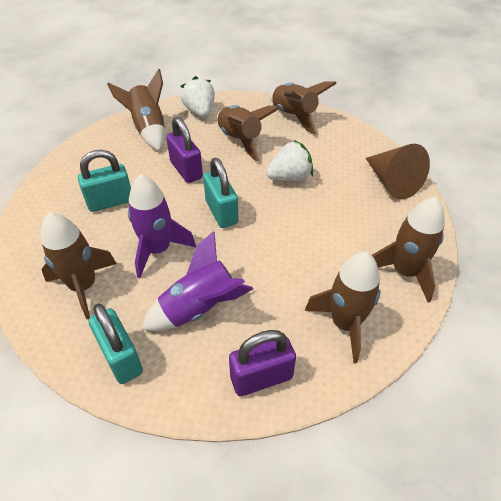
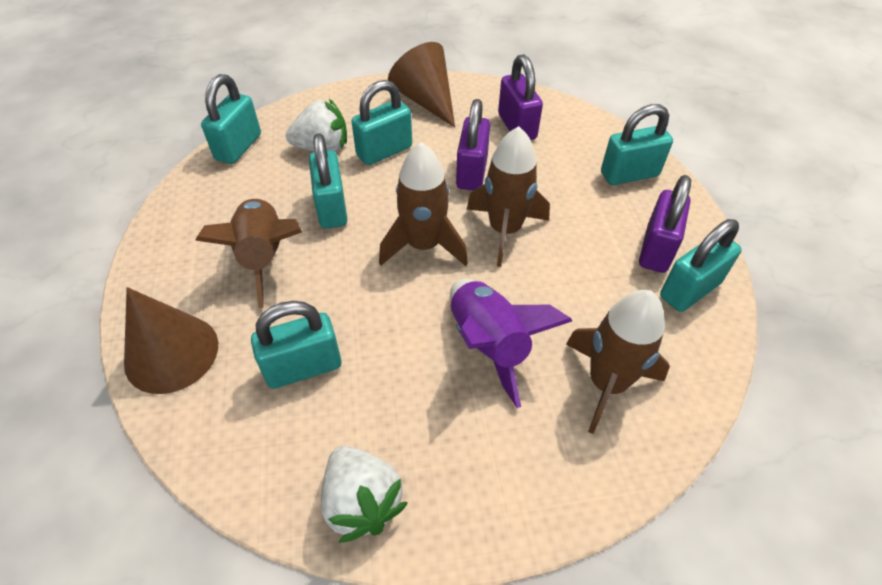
brown cone: [366,144,430,199] = 1 -> [124,287,218,394] [388,42,455,127] = 2
brown rocket: [41,212,117,319] [107,69,165,151] [217,105,280,162] [270,82,337,135] [304,252,381,363] [372,197,445,303] = 6 -> [195,198,302,308] [379,142,468,266] [467,126,550,267] [566,290,670,434] = 4
purple padlock: [166,117,203,183] [229,330,296,396] = 2 -> [456,99,490,190] [498,54,543,140] [639,175,691,273] = 3
purple rocket: [128,174,196,278] [142,231,253,331] = 2 -> [450,279,572,408] = 1
turquoise padlock: [78,150,131,212] [89,304,143,384] [203,158,238,228] = 3 -> [201,74,261,164] [251,301,341,389] [309,133,348,229] [351,80,412,165] [601,104,673,185] [660,219,742,312] = 6

